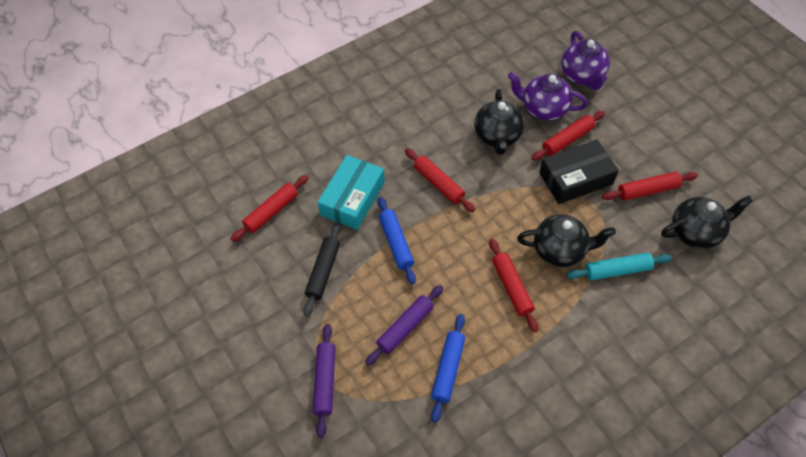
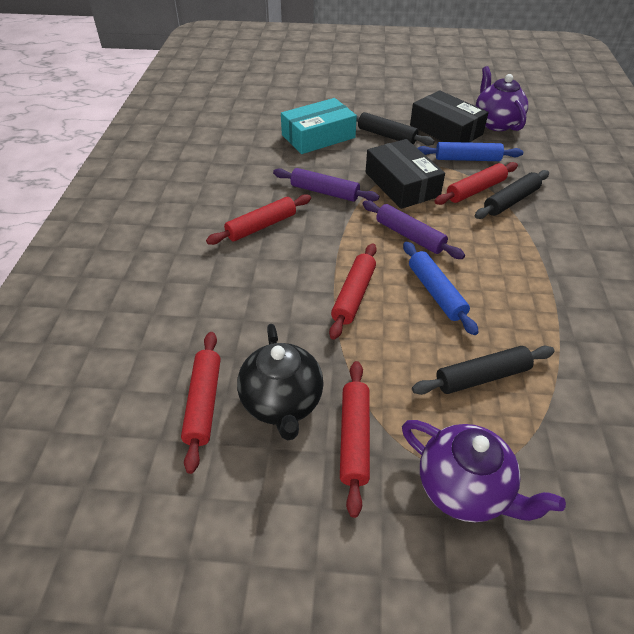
black box: [539,140,619,204] = 1 -> [366,139,445,209] [410,90,489,143] = 2
black rolling pin: [303,222,341,317] = 1 -> [356,112,435,146] [412,346,555,395] [475,170,549,219] = 3
black teapot: [474,89,524,155] [517,214,616,267] [661,196,753,249] = 3 -> [237,324,324,441] = 1
turquoise rolling pin: [567,253,672,280] = 1 -> none = 0

